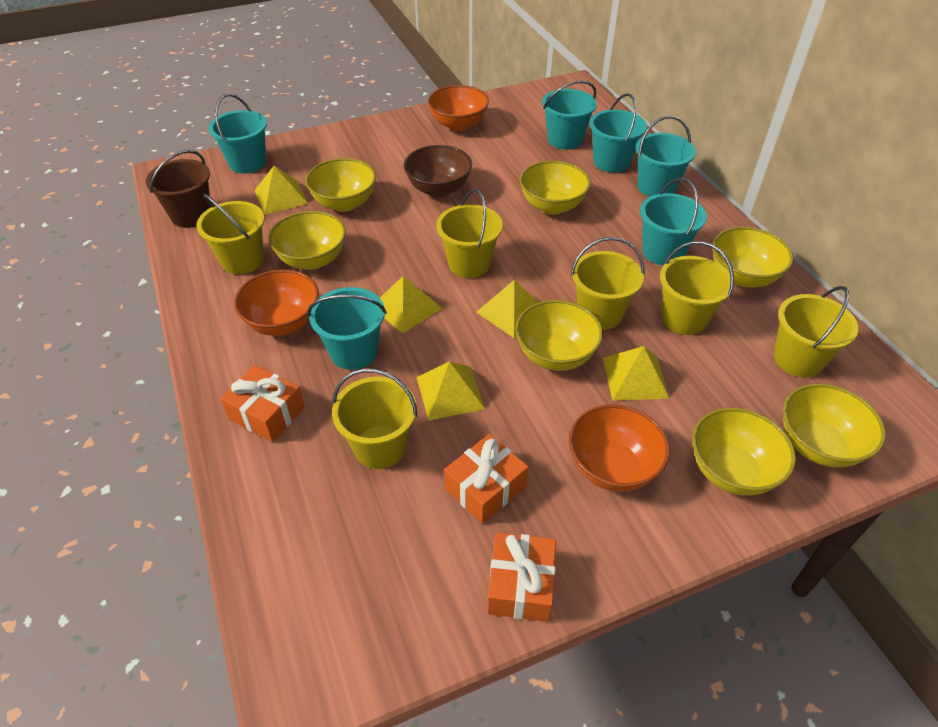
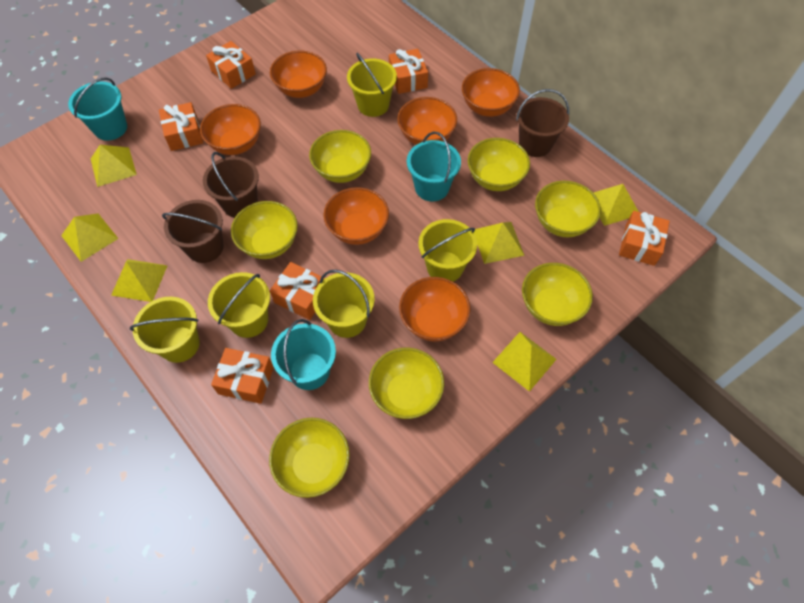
brown bowl: [404,145,472,197] = 1 -> none = 0
brown bucket: [146,150,211,228] = 1 -> [162,200,224,263] [203,152,259,218] [516,89,569,157] = 3
orange bowl: [234,269,319,336] [428,85,489,132] [569,404,670,492] = 3 -> [200,104,261,155] [270,50,327,98] [323,187,389,245] [397,97,457,145] [399,277,471,341] [462,68,520,117] = 6
orange gift: [220,365,305,442] [444,434,528,524] [487,532,556,622] = 3 -> [159,102,203,151] [206,41,256,89] [211,348,274,404] [270,262,325,320] [389,49,428,94] [619,211,670,266] = 6
turquoise bucket: [209,94,267,174] [307,287,386,370] [542,80,597,150] [590,93,647,173] [635,116,696,197] [640,178,707,266] = 6 -> [68,77,127,141] [271,319,336,390] [407,132,461,202] = 3
yellow bucket: [196,194,265,274] [332,368,417,469] [436,189,503,278] [571,237,645,330] [660,241,734,335] [774,286,858,378] = 6 -> [130,297,200,363] [208,272,270,338] [313,270,374,338] [347,53,397,117] [418,219,477,281] = 5
yellow pyramid: [255,166,308,215] [380,276,442,334] [417,361,485,421] [476,280,539,338] [603,346,670,401] = 5 -> [61,213,119,262] [91,145,137,187] [111,259,168,302] [473,222,525,264] [492,332,557,392] [594,184,639,226] = 6

